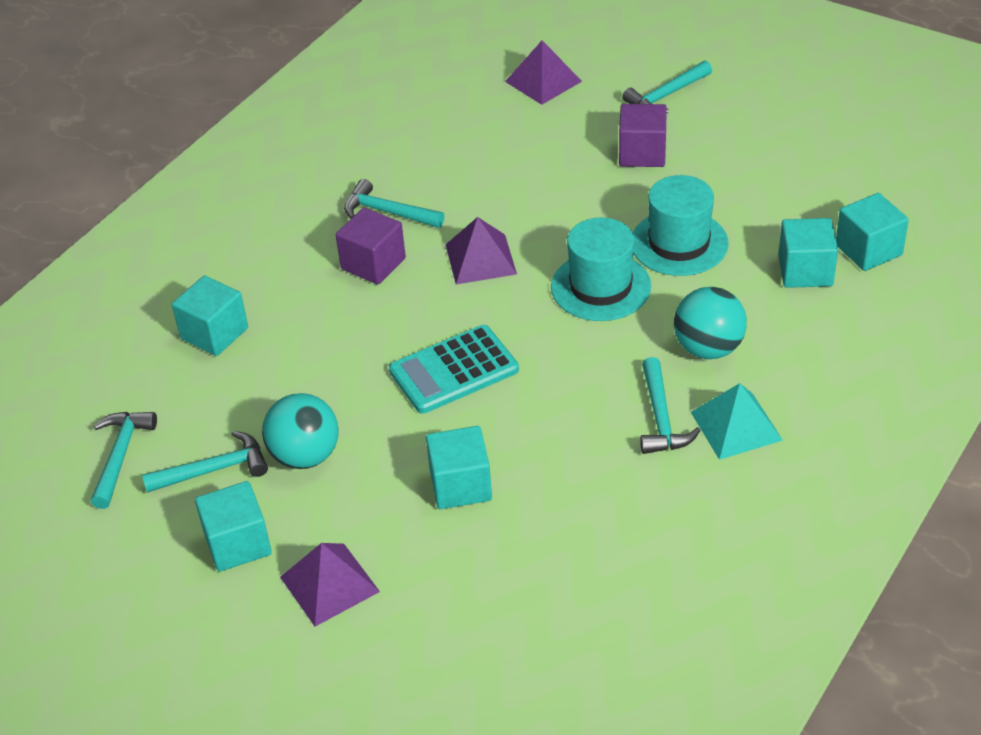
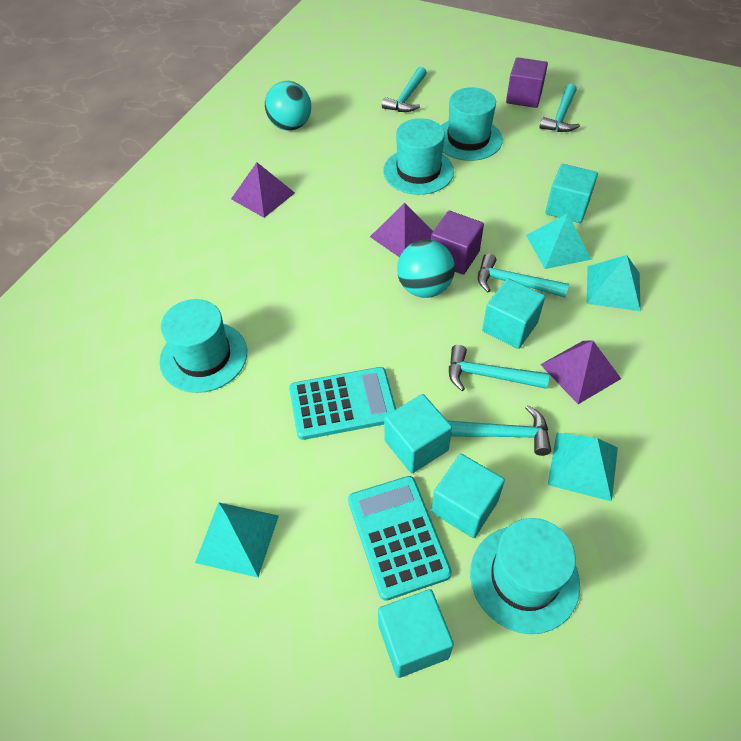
turquoise calculator: [389,325,519,414] = 1 -> [289,367,396,440] [348,476,452,601] = 2
turquoise hat: [551,217,651,321] [632,175,729,276] = 2 -> [159,299,247,393] [383,118,454,195] [441,87,503,161] [470,518,580,634] = 4
turquoise pyramid: [691,383,783,460] = 1 -> [195,502,279,578] [526,213,592,269] [548,433,618,502] [586,255,641,311] = 4

